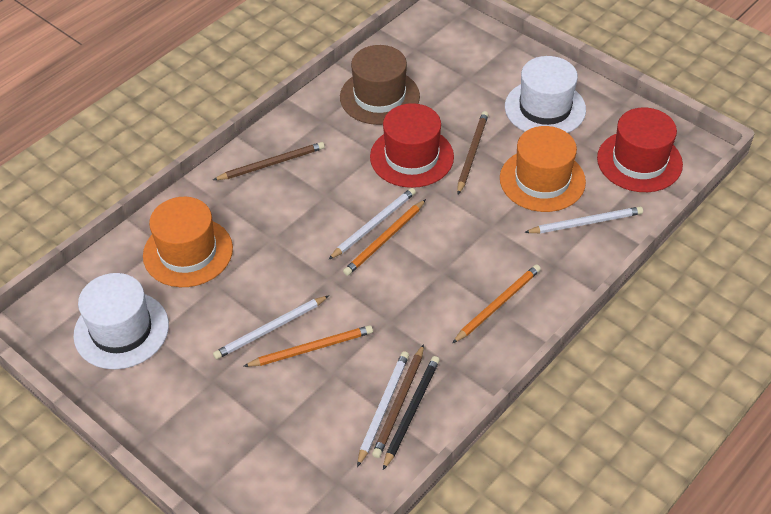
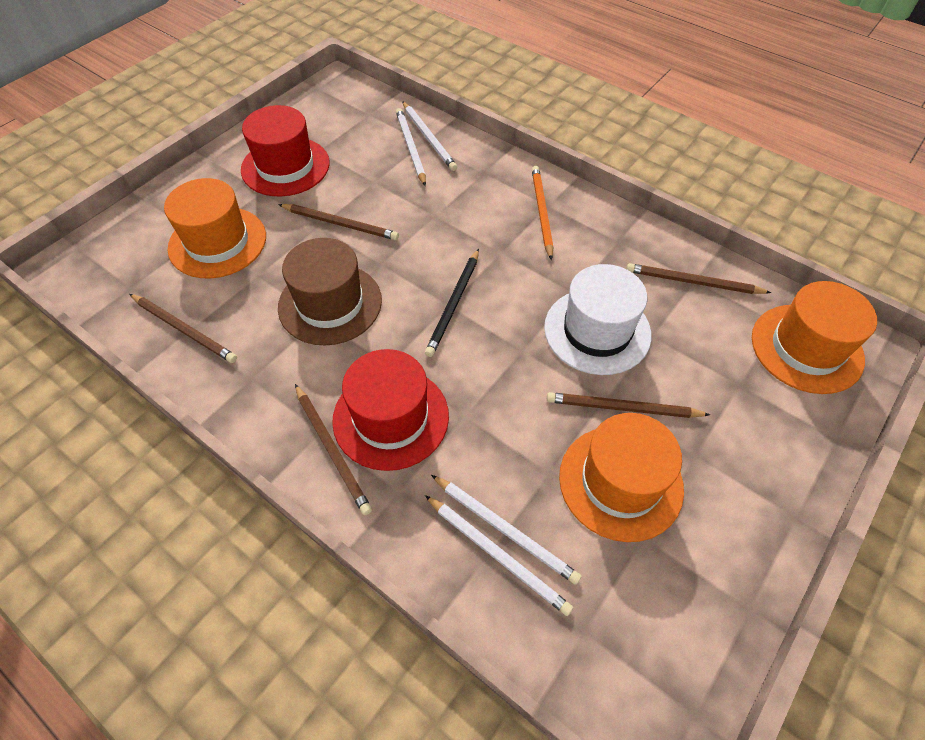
brown pencil: [213,142,325,180] [372,344,424,458] [457,111,489,194] = 3 -> [130,294,237,363] [278,204,399,240] [295,384,372,515] [547,392,710,418] [626,263,771,294] = 5
orange hat: [143,197,233,287] [500,126,586,212] = 2 -> [164,178,266,279] [559,413,684,542] [752,281,877,394] = 3
orange pencil: [243,325,373,367] [343,199,426,276] [453,264,541,343] = 3 -> [532,166,553,260] = 1
white hat: [73,273,169,369] [505,56,586,133] = 2 -> [544,264,651,375] = 1

